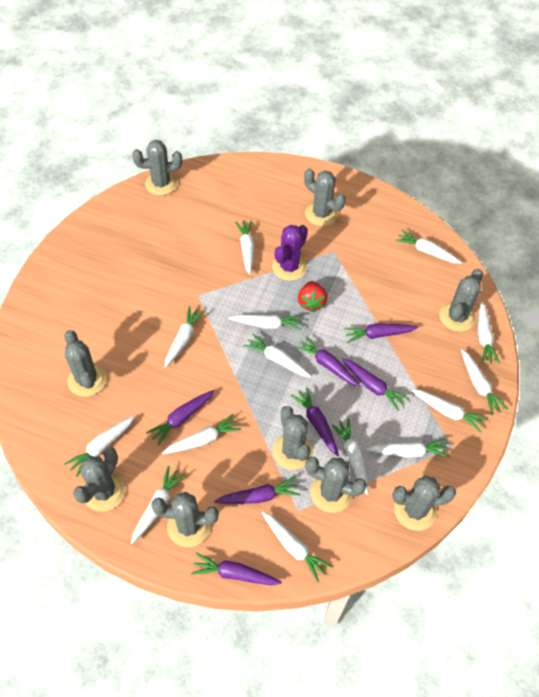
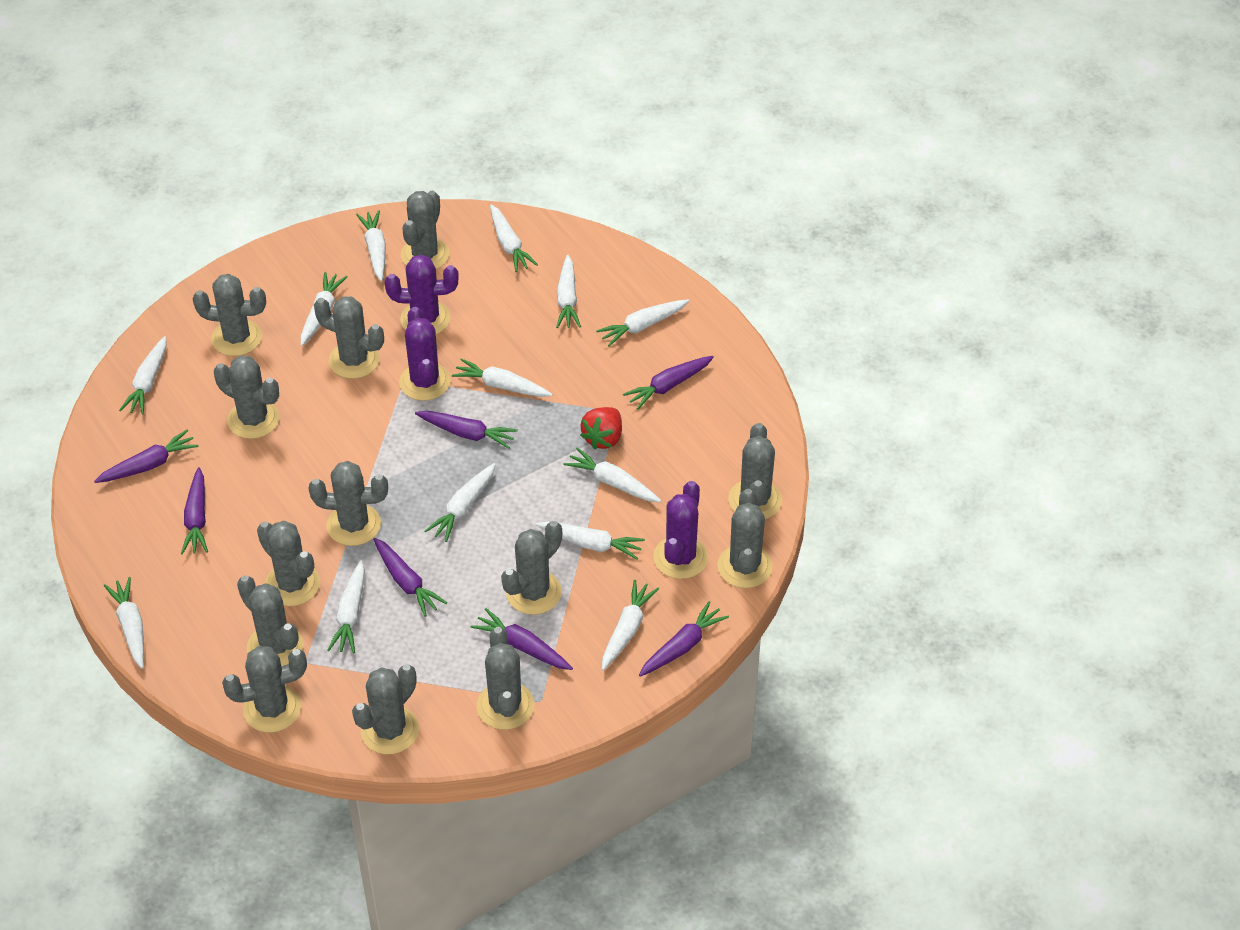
grey cactus: [64,330,107,397] [73,447,125,512] [132,140,182,195] [151,492,219,547] [272,406,313,470] [304,168,346,226] [305,457,367,513] [392,475,456,531] [439,269,483,332] = 9 -> [193,274,266,356] [214,355,280,439] [222,646,307,733] [237,575,303,666] [257,521,320,606] [309,461,388,546] [314,296,384,379] [352,664,419,754] [401,191,450,269] [477,627,534,730] [501,521,562,615] [717,489,773,588] [728,423,782,519] = 13
purple cactus: [272,225,308,281] = 1 -> [385,255,459,335] [399,307,451,401] [653,481,708,579] = 3
white carrot: [64,416,135,477] [131,466,186,544] [162,414,241,454] [165,306,205,368] [228,315,302,330] [235,220,254,275] [243,333,312,378] [262,512,332,582] [331,418,369,495] [366,439,449,458] [395,230,462,264] [411,389,488,433] [461,349,508,415] [478,301,500,364] = 14 -> [104,577,144,669] [119,336,167,415] [301,272,347,346] [327,560,365,653] [356,210,386,281] [425,463,496,542] [452,358,553,397] [490,204,538,272] [536,521,645,560] [556,255,581,328] [563,447,661,502] [596,299,689,347] [602,580,659,671] = 13

